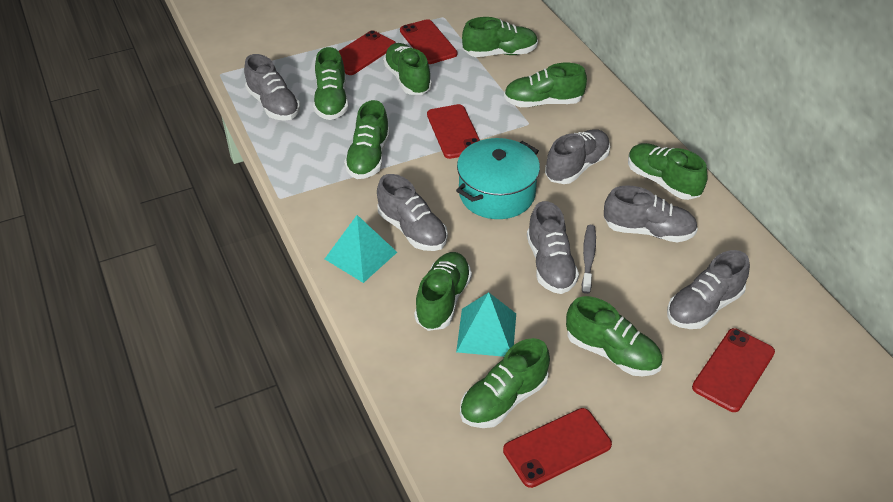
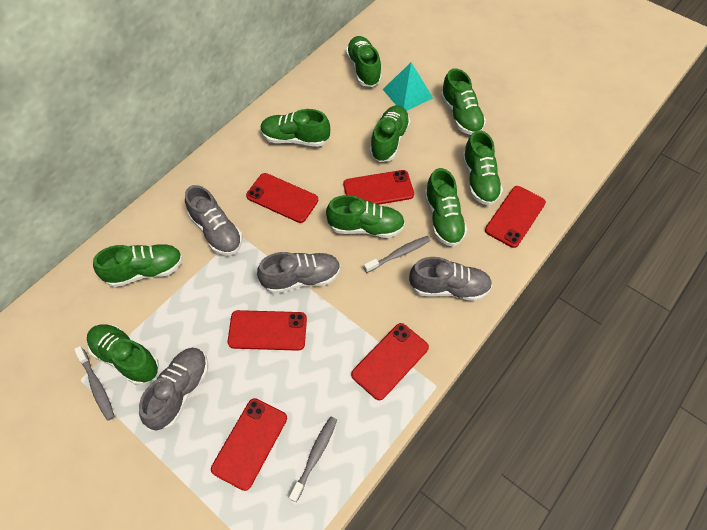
grey shoe: [244,54,300,121] [377,174,448,251] [527,201,579,294] [545,129,610,184] [604,185,698,243] [667,250,750,329] = 6 -> [139,348,208,430] [185,185,242,256] [257,252,341,294] [409,257,492,301] = 4
grey toothbrush: [582,225,596,294] = 1 -> [74,346,115,421] [289,417,337,502] [364,236,431,273] = 3
red phone: [339,30,396,75] [400,19,457,64] [427,104,480,159] [503,408,612,488] [692,328,775,412] = 5 -> [211,398,287,491] [228,310,307,351] [246,173,318,223] [343,170,414,205] [351,323,429,400] [485,186,546,248] = 6
turquoise pot: [456,138,540,219] = 1 -> none = 0
turquoise pyramid: [325,215,397,283] [456,292,516,357] = 2 -> [382,62,433,111] = 1

